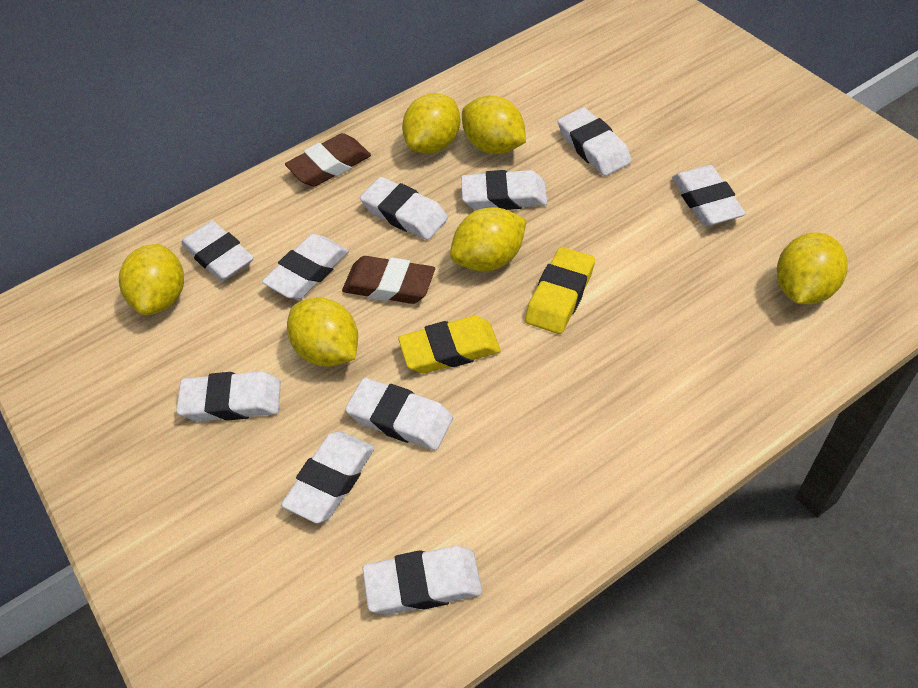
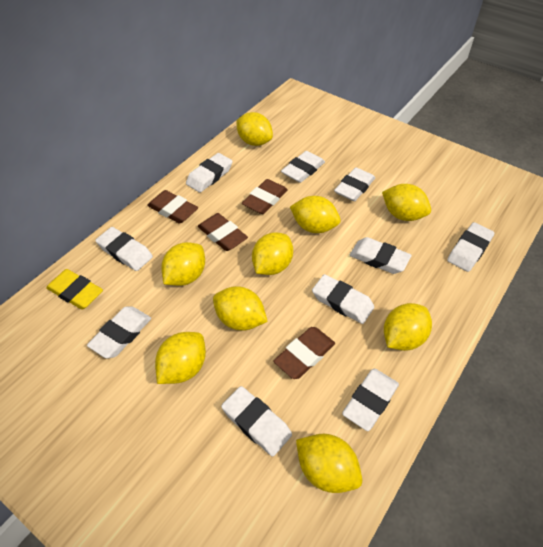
brown eraser: [285,133,371,187] [342,256,435,304] = 2 -> [147,190,198,224] [198,213,248,251] [242,179,288,214] [273,327,335,379] = 4
yellow eraser: [398,316,501,373] [525,247,595,334] = 2 -> [46,269,103,310] = 1
yellow lemon: [119,244,184,315] [287,297,358,367] [402,93,461,153] [450,207,527,271] [462,95,526,154] [777,233,847,305] = 6 -> [155,332,206,384] [161,242,205,286] [213,286,268,331] [236,112,273,146] [252,232,293,275] [290,196,341,233] [296,434,362,493] [382,184,431,221] [384,303,432,351] = 9

